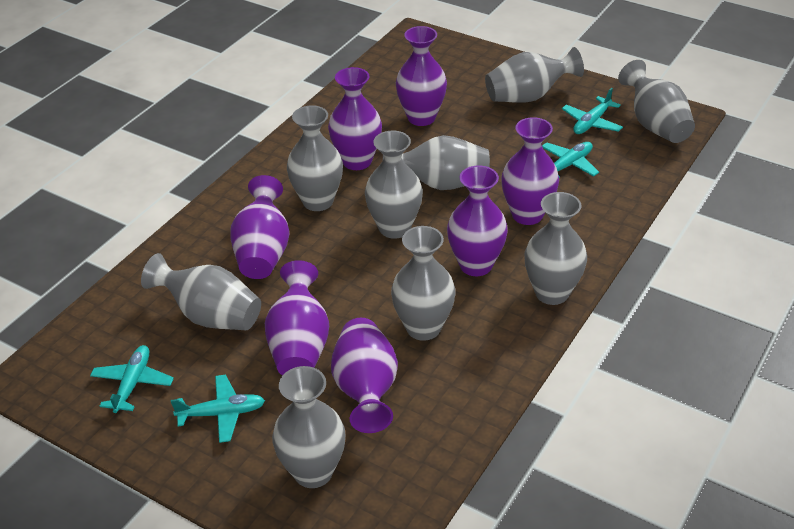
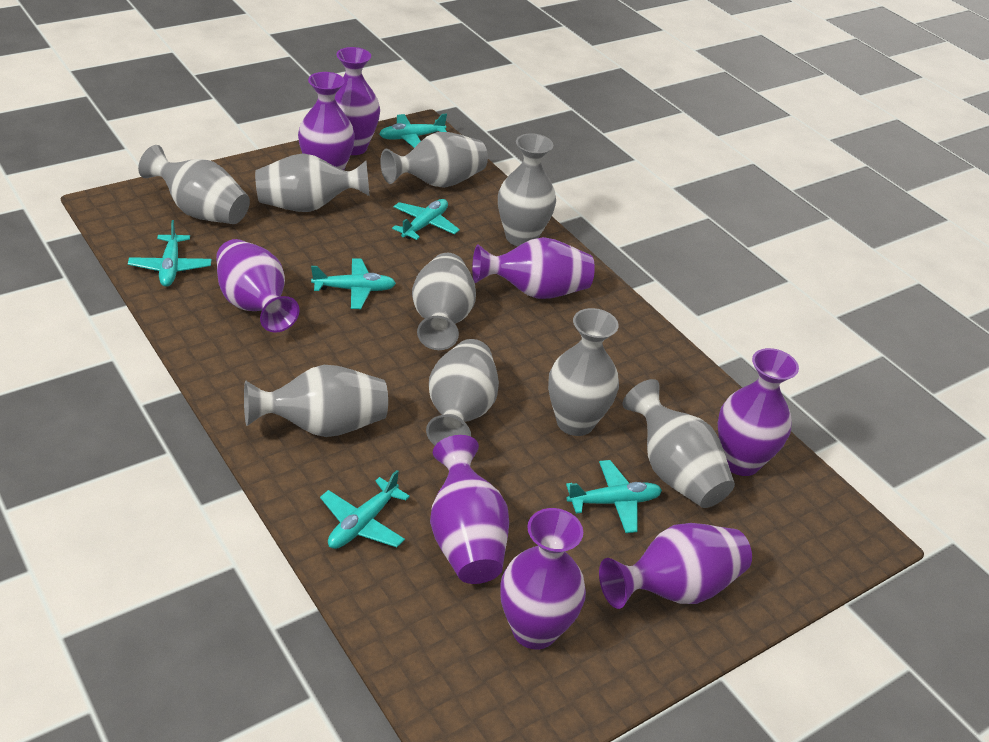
purple vase: [230,175,290,279] [265,260,329,375] [328,67,382,170] [331,318,398,433] [396,26,447,126] [447,166,508,276] [501,117,559,225] = 7 -> [216,239,299,333] [298,72,355,170] [335,47,380,155] [430,435,509,584] [472,237,595,299] [500,508,586,649] [599,523,752,609] [718,348,799,476] = 8
turquoise plane: [90,345,174,413] [171,375,265,443] [542,142,599,178] [562,88,623,134] = 4 -> [128,220,212,287] [311,258,396,309] [320,470,410,549] [379,113,447,148] [392,199,460,240] [566,460,662,533] = 6

